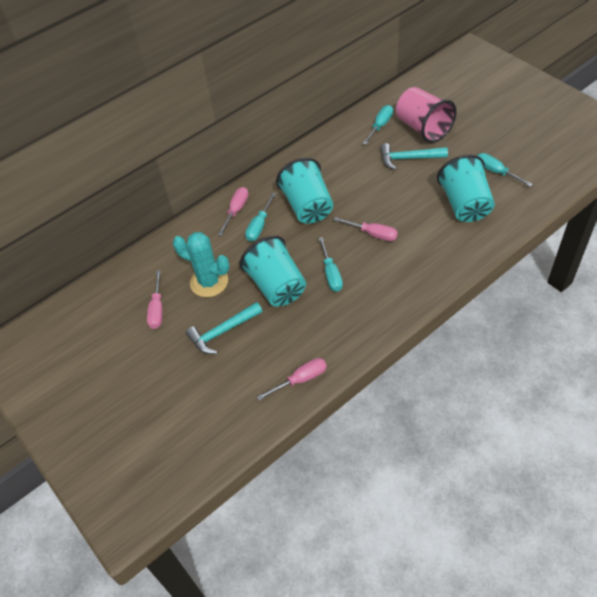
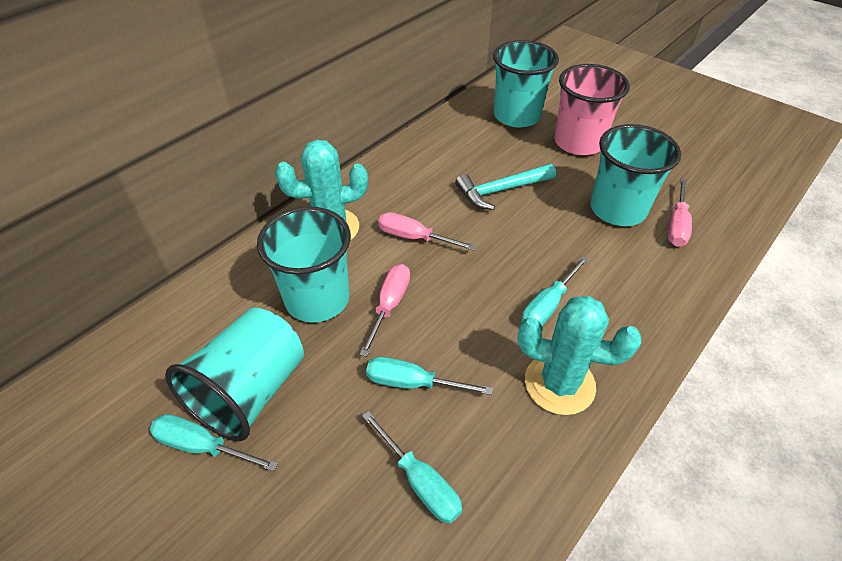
pink screwdriver: [147,270,163,329] [218,187,249,236] [257,358,327,400] [334,217,398,241] = 4 -> [359,264,410,357] [378,212,476,251] [668,179,692,247] = 3
turquoise cactus: [173,232,229,297] = 1 -> [275,140,368,241] [517,296,641,415] = 2
turquoise cup: [239,236,306,306] [276,158,333,224] [437,155,495,222] = 3 -> [165,308,304,441] [257,206,351,323] [493,40,559,128] [590,124,681,226] = 4
turquoise hammer: [186,302,262,354] [380,143,448,170] = 2 -> [455,164,556,210] = 1

